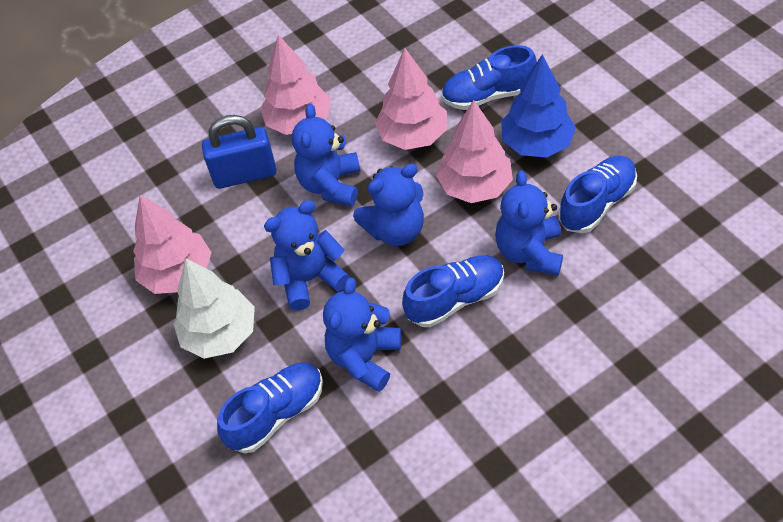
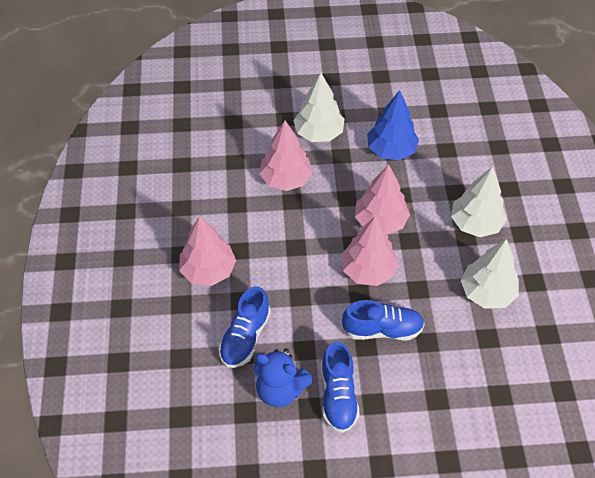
blue padlock: [202,115,277,189] = 1 -> none = 0
blue shoe: [217,363,323,453] [402,255,504,327] [441,45,537,110] [558,156,637,233] = 4 -> [219,286,271,368] [321,342,360,433] [342,300,425,340] = 3
blue teddy bear: [264,200,350,311] [292,104,360,206] [323,278,401,392] [353,164,424,246] [495,170,563,276] = 5 -> [254,348,313,407] = 1
white tree: [173,259,255,359] = 1 -> [293,73,345,142] [451,167,507,237] [461,239,519,309] = 3

